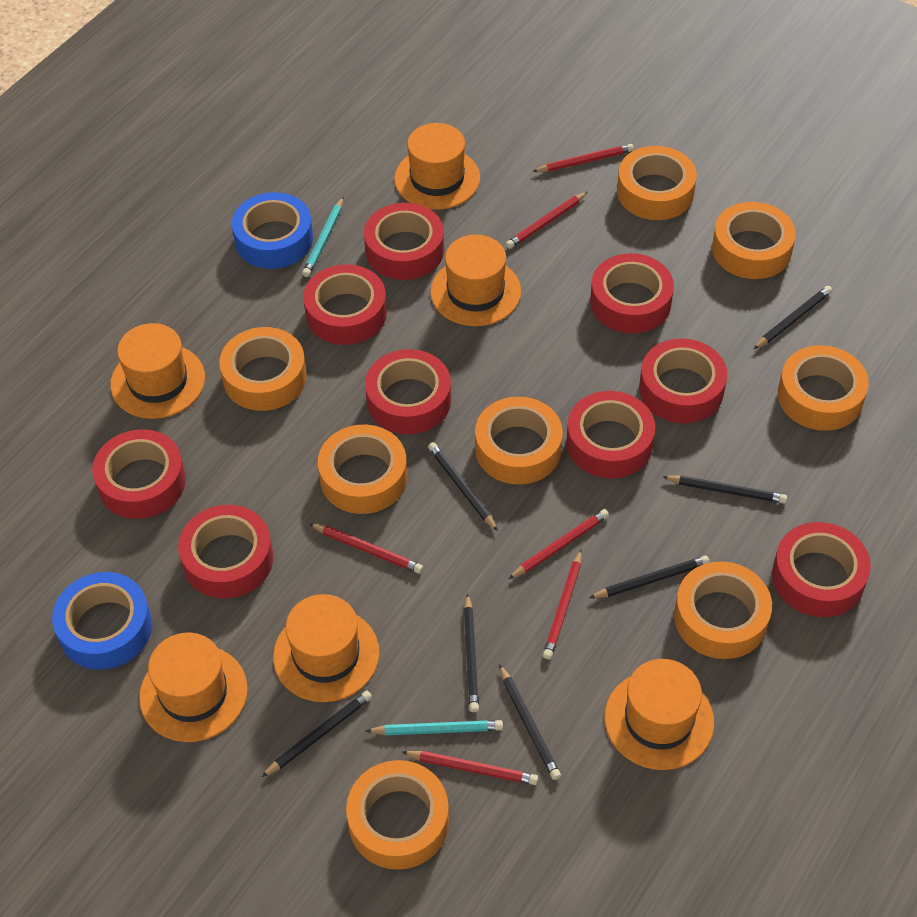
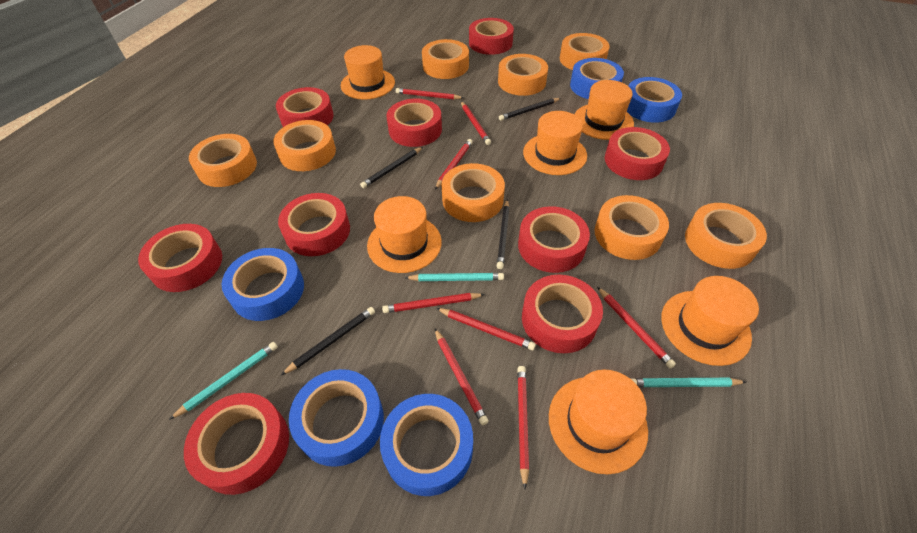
black pencil: [262,691,372,777] [428,442,498,531] [464,593,479,712] [499,664,561,780] [589,556,710,598] [663,475,787,504] [754,286,832,349] = 7 -> [281,307,375,375] [360,147,423,188] [497,199,509,269] [499,98,561,121] = 4
blue tape: [52,572,152,670] [232,192,313,269] = 2 -> [222,248,304,321] [289,369,384,467] [380,394,473,496] [570,58,624,99] [626,77,682,123] = 5
red pencil: [309,523,423,574] [402,751,538,785] [506,192,587,249] [508,509,609,579] [532,144,634,172] [543,549,582,659] = 6 -> [382,293,485,313] [396,88,463,100] [435,139,472,189] [435,329,489,425] [436,308,536,350] [461,101,491,145] [517,366,529,489] [597,287,676,369] = 8
turquoise pencil: [302,197,343,277] [366,720,503,735] = 2 -> [169,342,278,420] [405,273,504,281] [631,378,746,387] = 3

